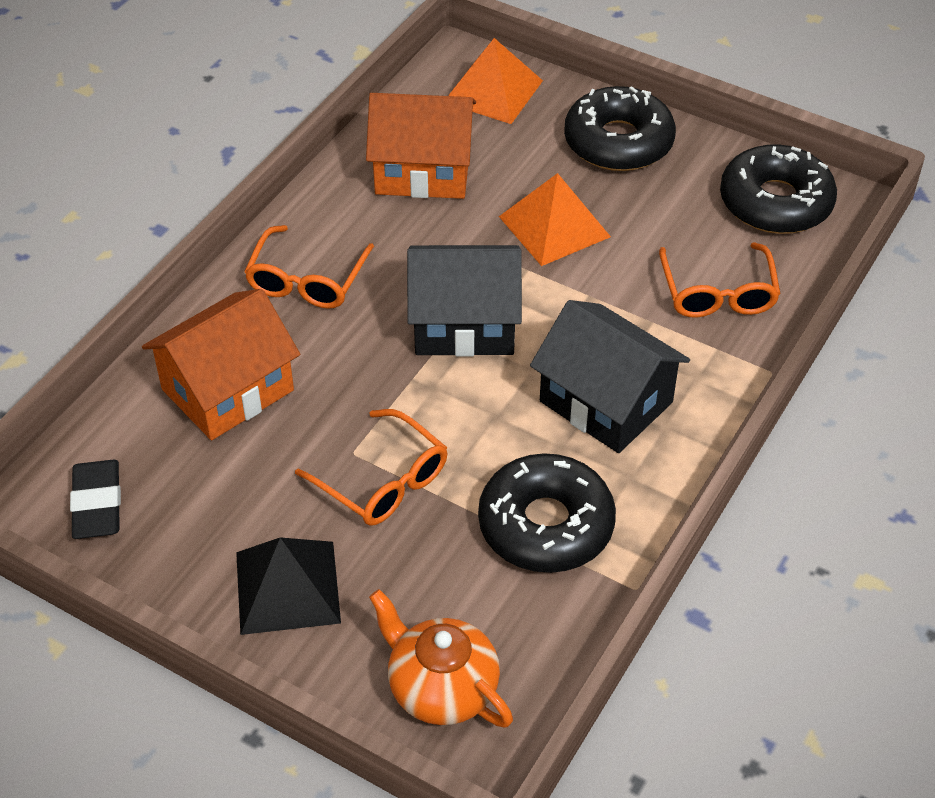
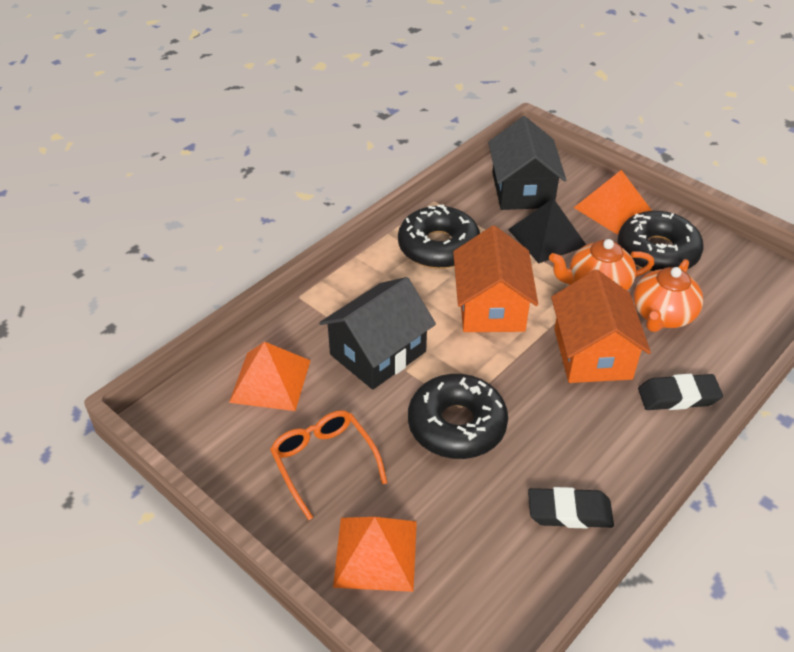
black eraser: [70,460,121,539] = 1 -> [528,487,614,529] [638,374,723,410] = 2
orange glasses: [244,225,374,309] [295,409,447,526] [659,242,781,318] = 3 -> [270,410,387,520] = 1
orange pyramid: [448,38,543,124] [499,173,611,266] = 2 -> [229,342,311,411] [333,517,417,592] [574,170,652,234] = 3
orange teapot: [369,589,513,728] = 1 -> [549,239,655,291] [634,259,703,332] = 2

